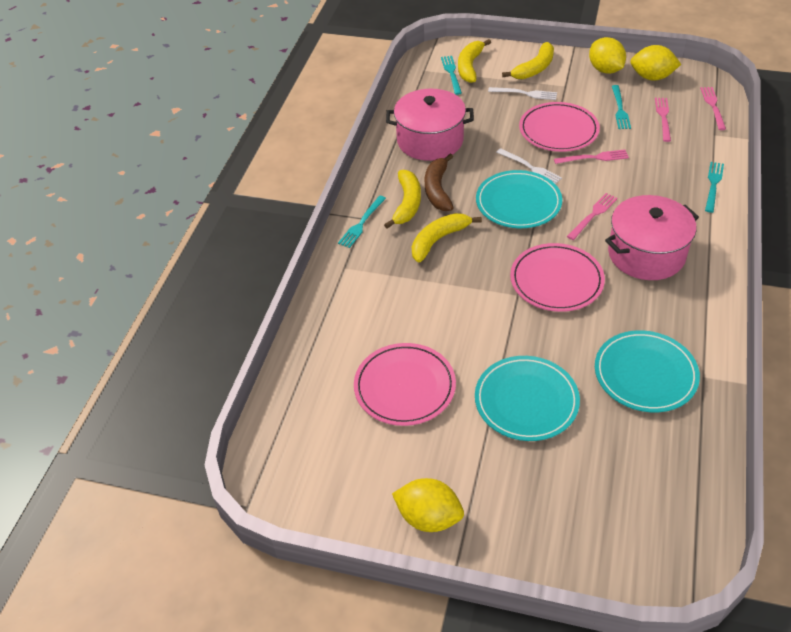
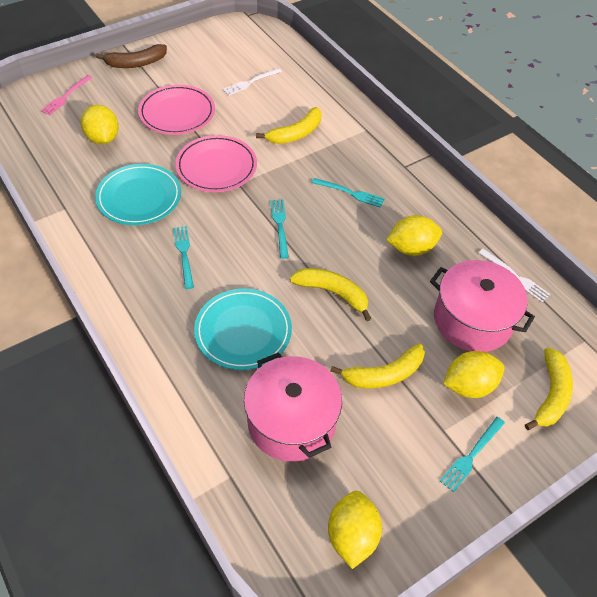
pink fork: [554,150,629,164] [567,193,618,240] [655,98,671,142] [700,87,726,130] = 4 -> [40,75,93,116] = 1
pink plate: [354,343,456,426] [510,243,605,312] [519,102,600,152] = 3 -> [138,85,215,135] [175,135,257,192] = 2
turquoise plate: [475,356,580,441] [476,170,562,228] [595,330,700,412] = 3 -> [95,164,181,225] [194,288,292,370] = 2
yellow lemon: [392,478,464,532] [589,37,626,74] [630,45,681,80] = 3 -> [81,105,119,144] [328,491,382,569] [386,215,442,256] [443,351,504,398] = 4

